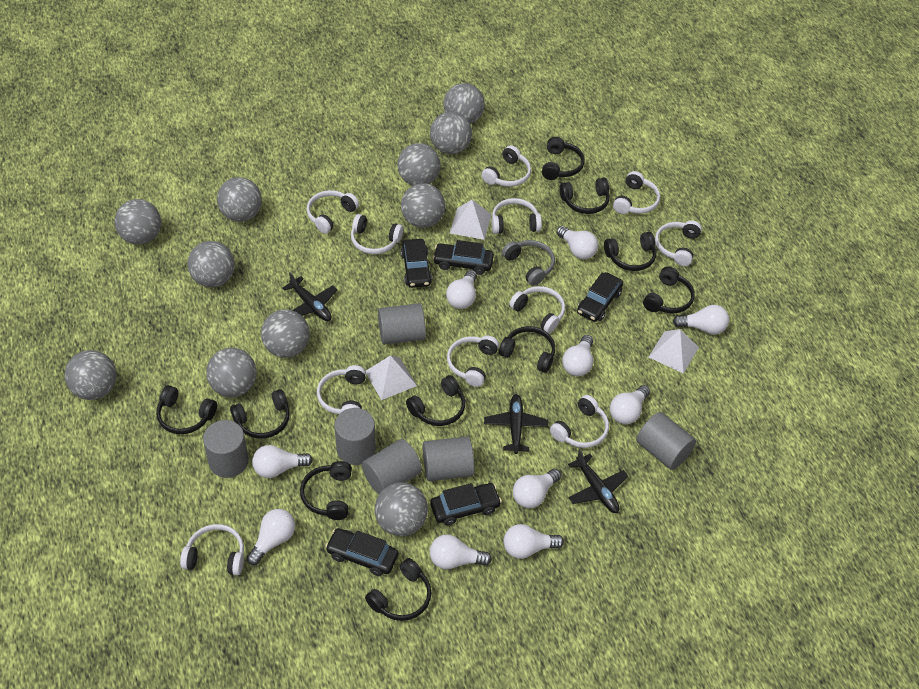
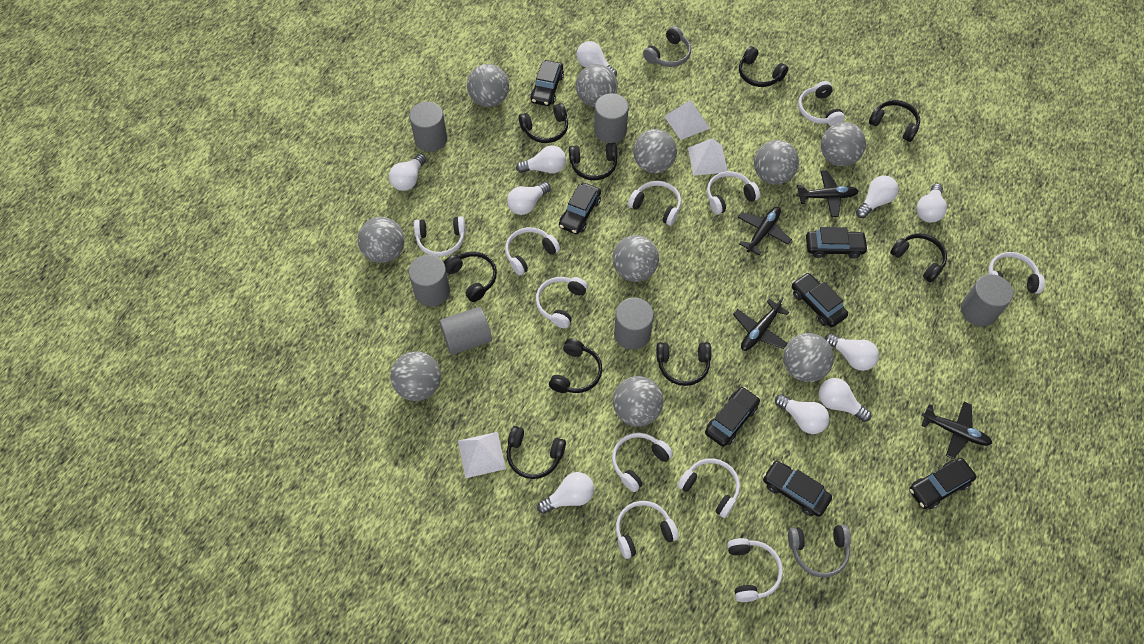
black car: [325,528,398,576] [401,239,432,288] [430,483,502,526] [433,240,494,275] [577,272,623,322] = 5 -> [530,60,564,106] [559,183,601,234] [705,387,760,447] [763,461,832,517] [792,273,848,327] [806,227,868,258] [909,458,976,509] = 7
black headphones: [156,385,217,434] [230,389,290,439] [300,461,352,520] [365,558,431,621] [406,375,465,426] [499,326,555,373] [542,137,585,180] [560,177,610,214] [604,232,656,271] [643,266,695,313] = 10 -> [444,252,497,302] [507,426,566,479] [519,103,568,143] [549,339,602,393] [569,143,618,180] [656,342,711,386] [739,46,788,87] [869,100,920,142] [890,233,947,282] = 9
black plane: [282,272,338,321] [484,394,548,454] [568,449,628,513] = 3 -> [733,297,789,351] [738,207,792,255] [796,170,859,217] [921,402,993,459] = 4
grey ball: [65,350,116,400] [115,199,161,245] [187,241,235,287] [206,348,257,397] [217,177,262,222] [261,309,310,358] [375,482,428,536] [397,143,441,186] [401,183,445,228] [430,112,472,154] [443,83,485,124] = 11 -> [358,217,404,263] [391,351,441,401] [467,64,509,107] [576,64,618,107] [612,235,659,282] [613,376,663,427] [633,129,677,173] [754,140,799,185] [783,333,834,382] [821,122,866,166] = 10
grey headphones: [502,240,555,286] = 1 -> [643,26,691,67] [788,525,851,577] = 2

